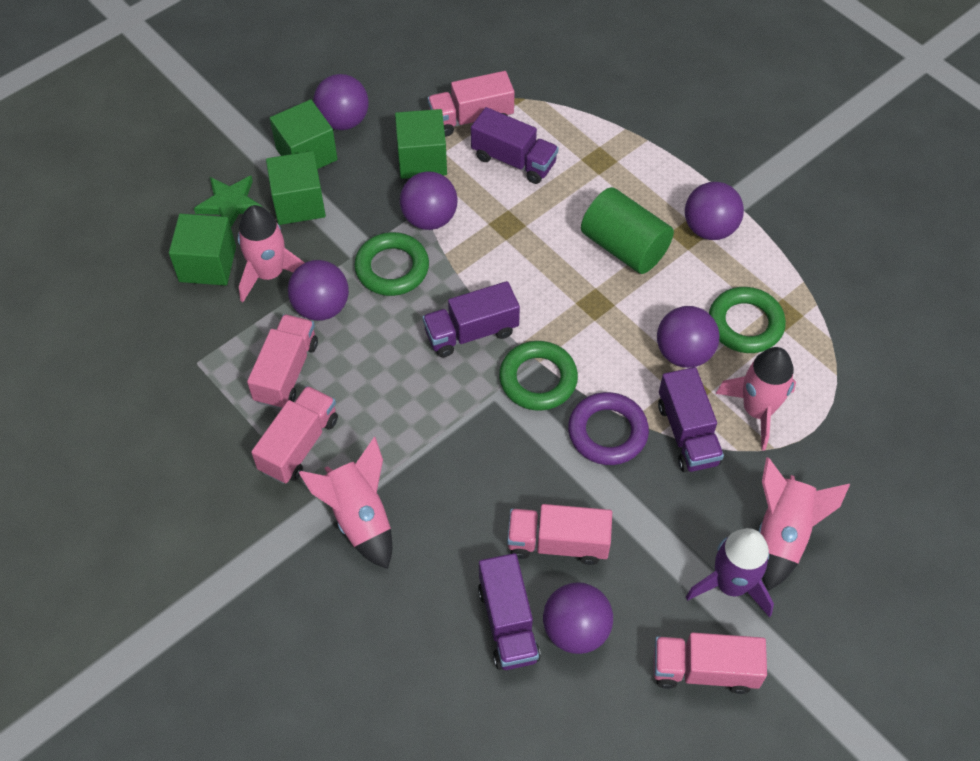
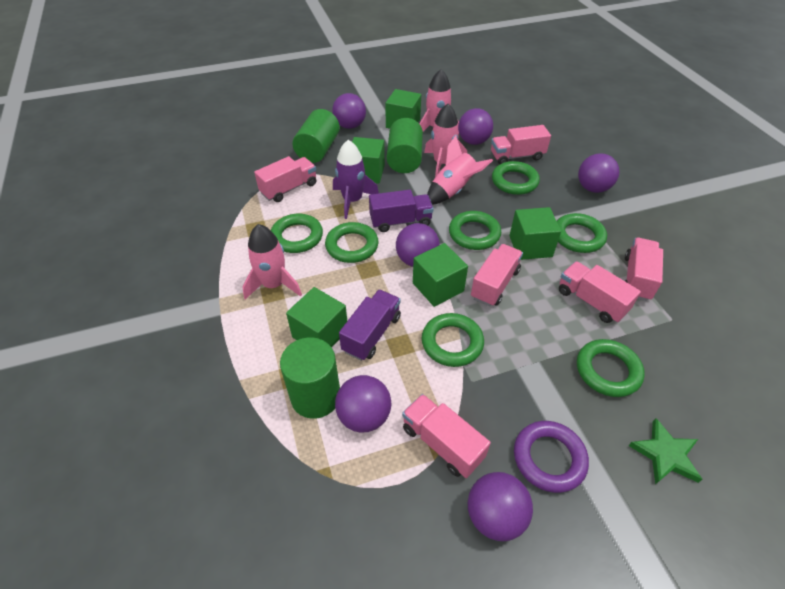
green cube: [169,214,236,286] [266,151,326,225] [270,99,337,169] [395,109,447,179] = 4 -> [286,287,347,347] [352,137,385,184] [385,89,421,129] [413,243,468,307] [509,207,561,260] = 5
green cylinder: [581,187,674,274] = 1 -> [280,337,340,419] [293,109,340,163] [387,118,423,173] = 3
green ring: [354,232,429,296] [499,341,578,411] [709,287,786,353] = 3 -> [271,214,323,253] [325,222,379,263] [422,313,484,367] [449,211,501,250] [492,161,540,195] [557,213,607,253] [577,339,645,397] = 7
pink truck: [247,314,318,409] [251,386,338,484] [428,71,515,137] [507,504,612,565] [654,632,767,694] = 5 -> [254,156,316,202] [402,394,491,478] [471,244,523,306] [491,125,551,164] [559,261,641,323] [625,238,663,301] = 6
purple truck: [423,281,520,357] [471,107,559,184] [478,553,541,670] [658,367,724,472] = 4 -> [339,290,401,361] [369,190,434,232] = 2

